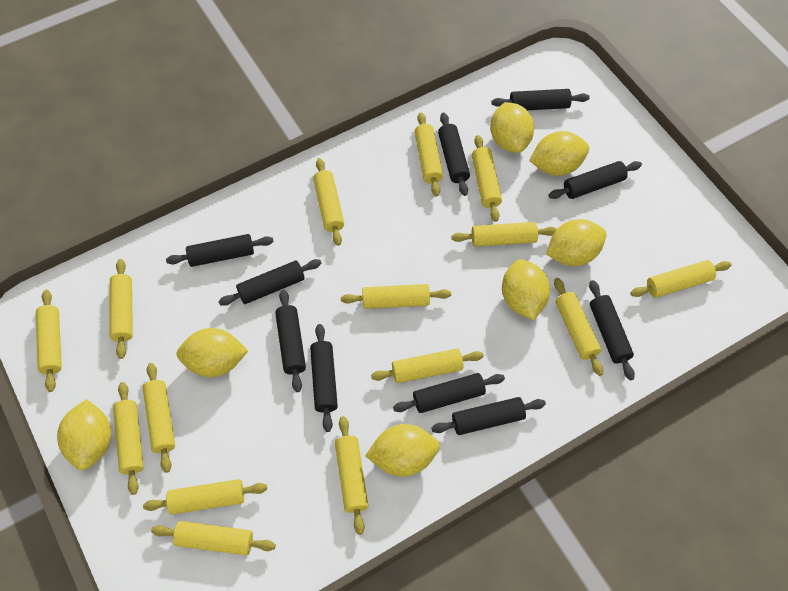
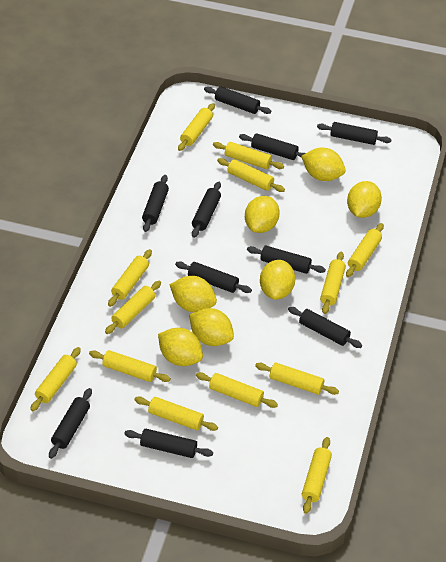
yellow rolling pin: [36,290,62,392] [110,259,133,359] [113,382,144,495] [142,363,175,473] [143,479,267,515] [151,521,276,556] [313,158,344,246] [335,416,368,535] [341,284,451,309] [371,348,484,383] [414,112,443,196] [451,222,557,247] [472,135,502,222] [554,278,603,376] [631,260,732,298] = 15 -> [30,347,81,411] [89,350,171,382] [105,281,161,334] [108,249,152,307] [134,396,218,431] [178,103,215,151] [196,372,278,408] [213,142,284,169] [217,158,285,192] [255,362,339,395] [302,437,332,514] [320,252,346,314] [346,223,384,277] = 13

